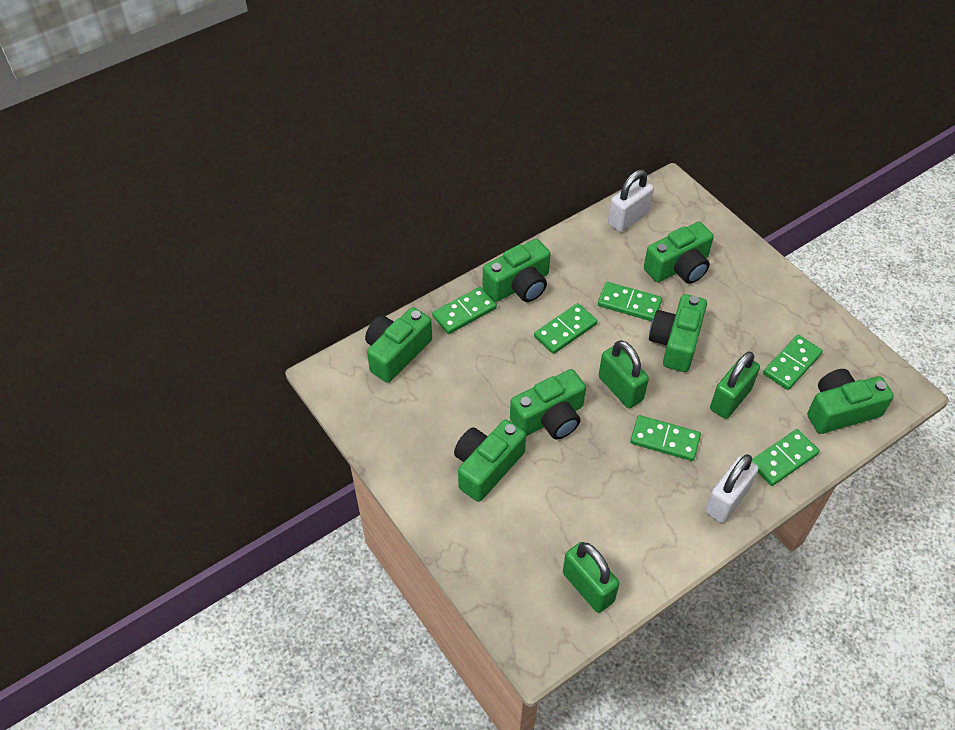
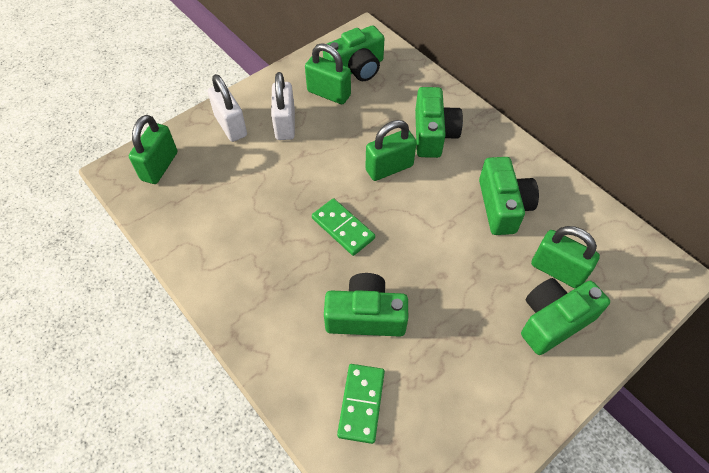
green camera: [365,307,432,383] [454,420,526,502] [483,239,551,302] [510,369,586,440] [644,222,714,284] [649,294,707,372] [807,369,894,434] = 7 -> [323,25,385,81] [324,273,408,337] [415,87,463,158] [479,157,539,235] [521,278,610,355] = 5
green domino: [432,287,497,334] [534,303,597,354] [598,282,662,321] [630,415,701,461] [752,429,820,486] [763,335,823,390] = 6 -> [312,198,375,256] [337,364,385,444] = 2
green padlock: [563,542,619,613] [599,340,649,408] [710,351,760,419] = 3 -> [129,115,177,184] [305,43,351,104] [365,120,417,181] [531,226,600,288] = 4

